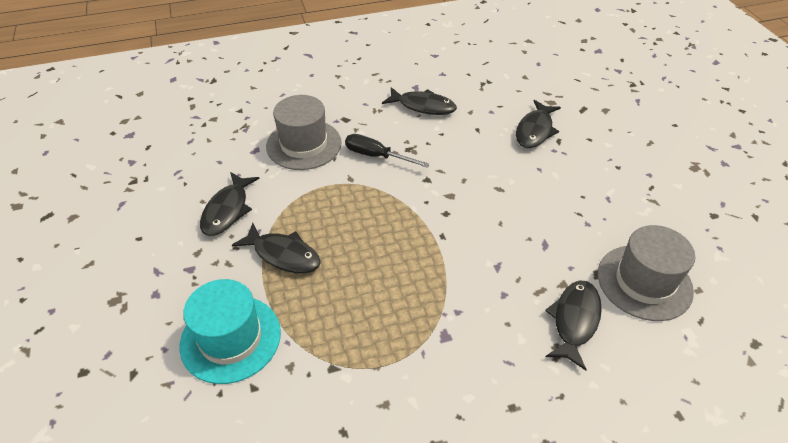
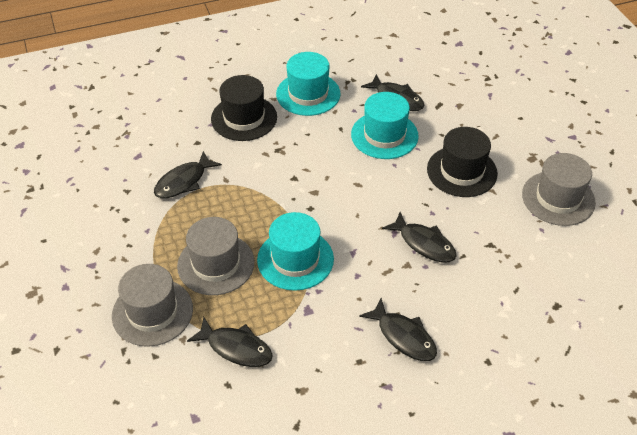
black hat: none = 0 -> [211,75,277,141] [427,127,498,197] = 2
black screwdriver: [345,134,430,168] = 1 -> none = 0
grey hat: [266,95,342,170] [598,225,695,321] = 2 -> [112,264,193,347] [177,217,255,295] [522,153,596,226] = 3
turquoise hat: [179,279,281,384] = 1 -> [257,212,334,291] [276,52,341,116] [351,92,419,159] = 3

